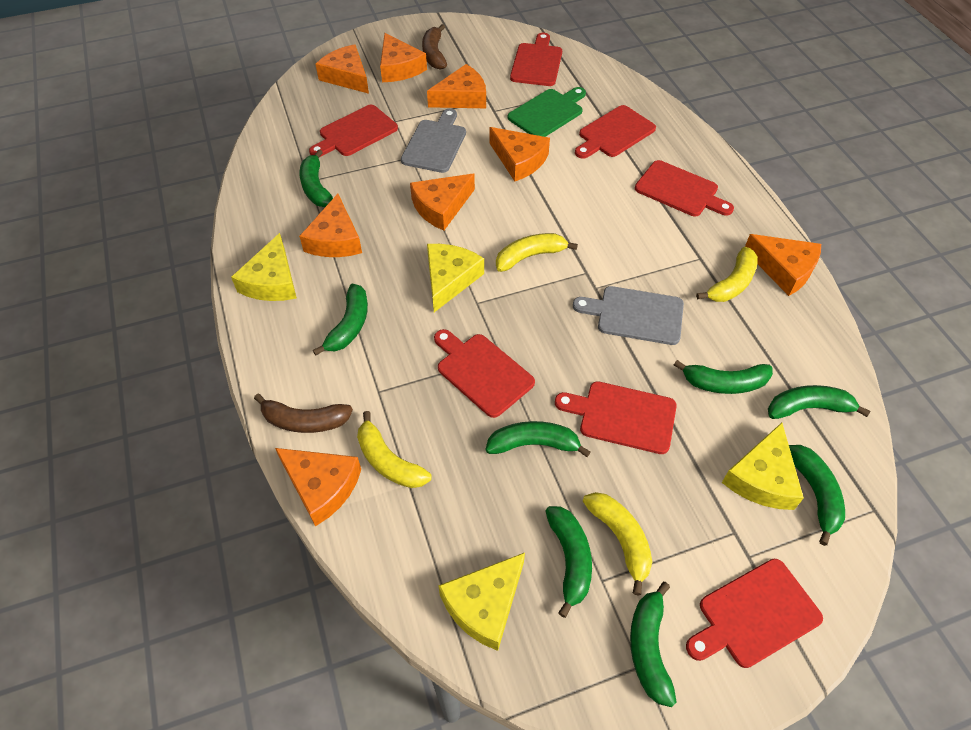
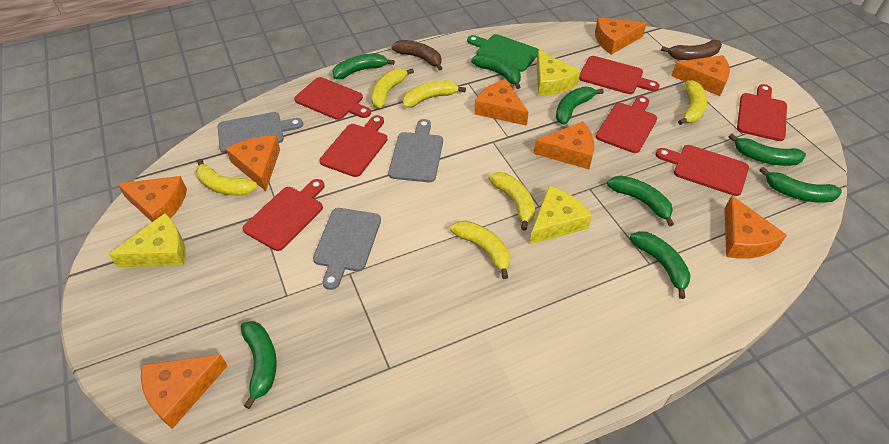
grey cutting board: [401,109,466,173] [573,286,684,345] = 2 -> [218,112,303,154] [313,208,381,290] [388,119,443,182] = 3
yellow banana: [357,411,431,488] [496,233,578,272] [583,492,652,596] [696,247,758,302] = 4 -> [196,159,258,196] [371,68,414,108] [402,80,466,108] [450,221,510,279] [489,172,535,230] [678,80,707,125] = 6
yellow cheese: [231,233,297,301] [427,244,484,312] [438,553,525,651] [722,422,804,510] = 4 -> [108,213,186,267] [530,186,592,244] [537,50,580,96] = 3

